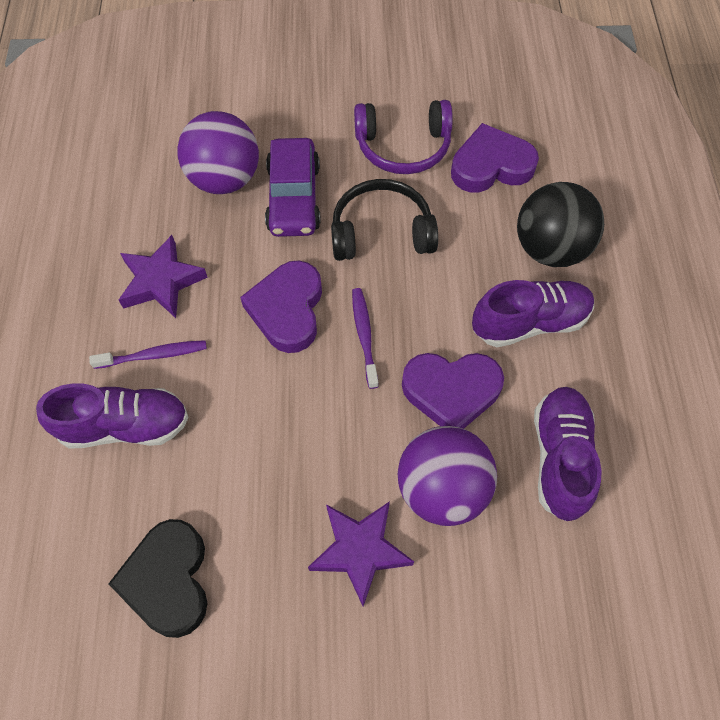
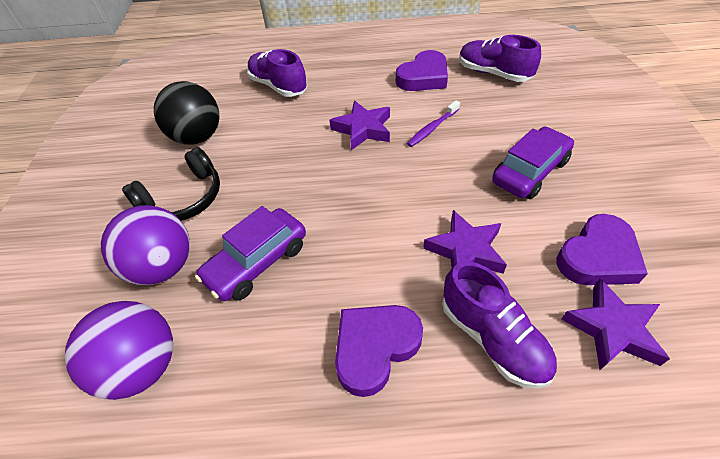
black heart: [109,519,207,638] = 1 -> none = 0
purple car: [265,138,321,237] = 1 -> [195,206,306,301] [492,127,574,199] = 2
purple headphones: [354,100,453,174] = 1 -> none = 0
purple star: [119,235,208,318] [308,501,414,606] = 2 -> [329,101,390,150] [423,210,507,274] [561,279,670,370] = 3
purple toothbrush: [89,340,207,369] [352,288,379,389] = 2 -> [407,101,460,147] = 1

